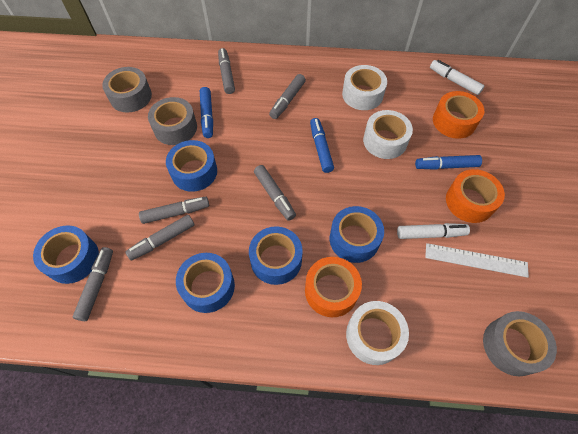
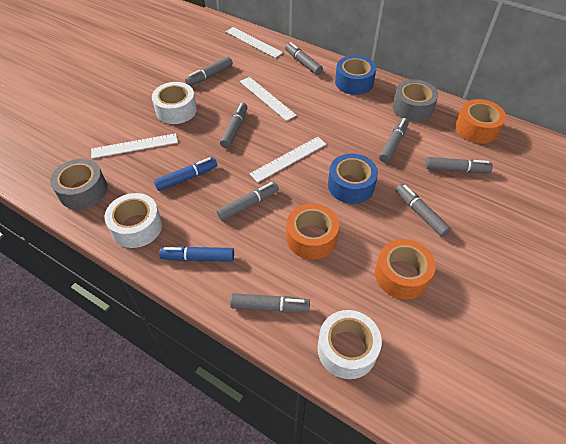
blue marker: [200,87,213,138] [310,118,334,173] [415,155,482,170] = 3 -> [154,157,217,191] [159,246,234,262] = 2
blue tape: [33,225,99,284] [166,140,217,192] [176,253,235,313] [249,226,303,285] [330,206,384,263] = 5 -> [328,154,378,204] [335,55,376,95] = 2
grey marker: [72,247,113,321] [125,215,194,261] [139,197,209,224] [218,48,235,94] [254,165,296,221] [269,74,306,119] = 6 -> [185,57,233,86] [217,182,279,221] [220,103,248,148] [230,293,310,313] [285,42,323,75] [379,118,409,163] [396,184,451,237] [425,157,493,173] = 8
grey tape: [102,67,152,112] [148,97,197,145] [483,311,557,376] = 3 -> [50,159,107,210] [392,79,438,122] = 2
white marker: [397,223,470,239] [430,60,484,95] = 2 -> none = 0
white ruler: [425,243,529,278] = 1 -> [91,133,178,159] [226,27,283,58] [240,77,297,121] [250,137,327,182] = 4

